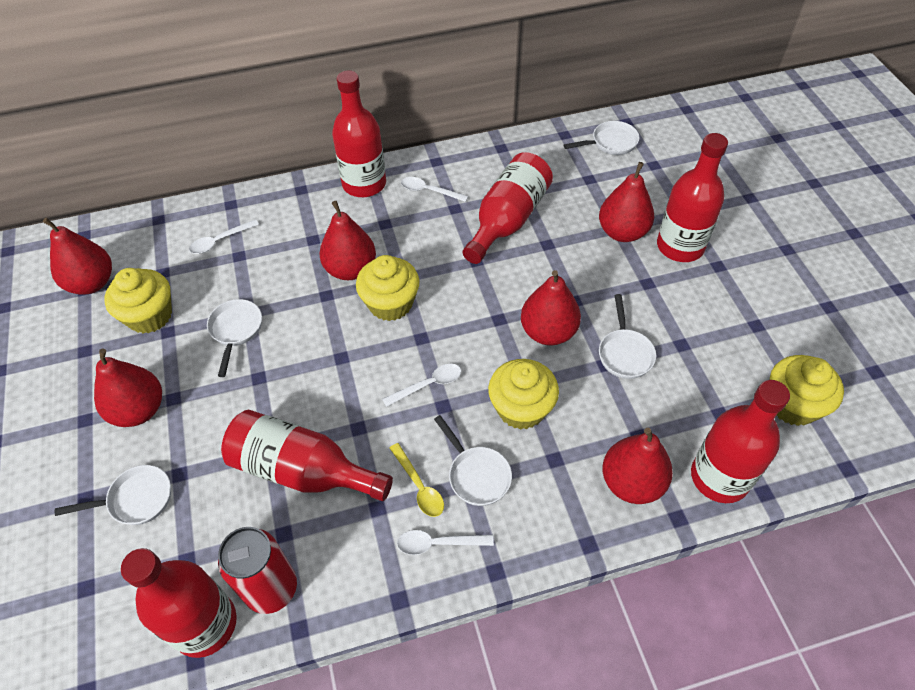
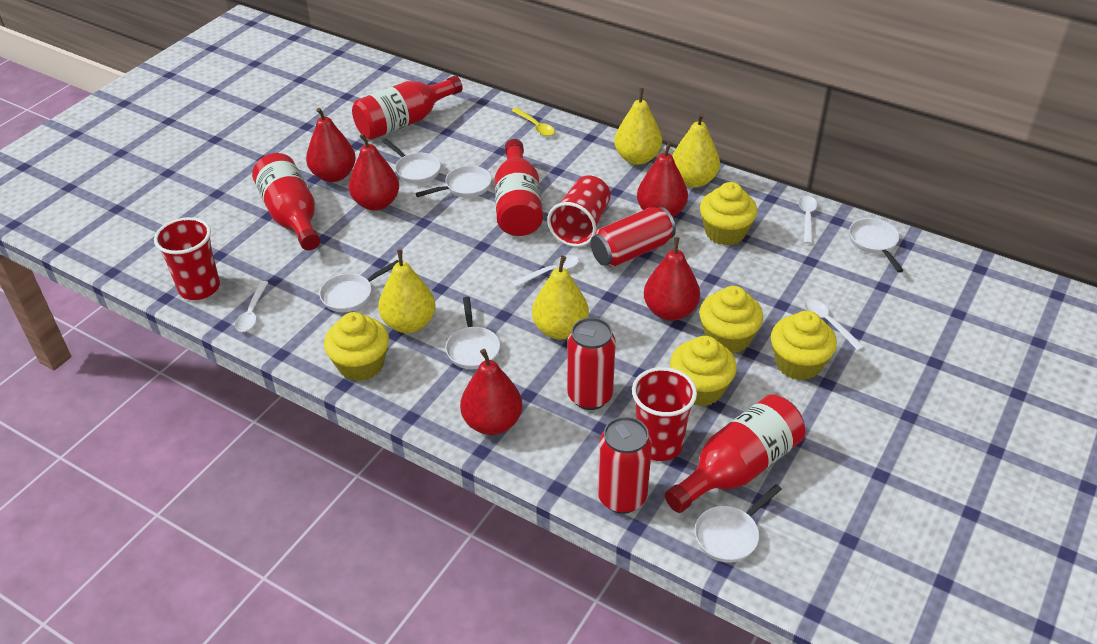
red bottle: [121,548,237,658] [221,410,393,501] [332,71,386,197] [463,152,553,264] [657,133,728,262] [691,380,790,503] = 6 -> [252,153,320,250] [352,76,463,140] [495,139,543,236] [665,394,805,513] = 4
red can: [218,527,297,614] = 1 -> [567,317,616,410] [590,207,676,267] [597,416,652,514] = 3
red cup: none = 0 -> [154,217,220,300] [547,176,611,247] [632,367,697,461] = 3
red pear: [43,218,112,294] [94,349,162,427] [319,201,376,280] [521,270,581,346] [599,162,654,242] [602,428,673,504] = 6 -> [306,108,356,182] [349,133,399,211] [460,349,522,435] [637,141,688,217] [644,237,700,321] = 5
white pan: [55,465,171,525] [207,299,262,377] [434,415,512,506] [564,121,639,155] [599,294,656,379] = 5 -> [319,260,399,312] [382,138,441,184] [415,166,492,198] [446,297,500,369] [695,484,782,563] [849,218,904,273] = 6
yellow cupcake: [104,268,172,333] [356,255,420,321] [488,359,559,430] [770,355,844,426] = 4 -> [324,312,389,381] [670,336,737,406] [699,286,763,354] [700,182,757,245] [771,311,837,380] = 5
yellow pear: none = 0 -> [378,249,436,333] [532,256,589,339] [614,88,662,165] [672,113,720,188] = 4

